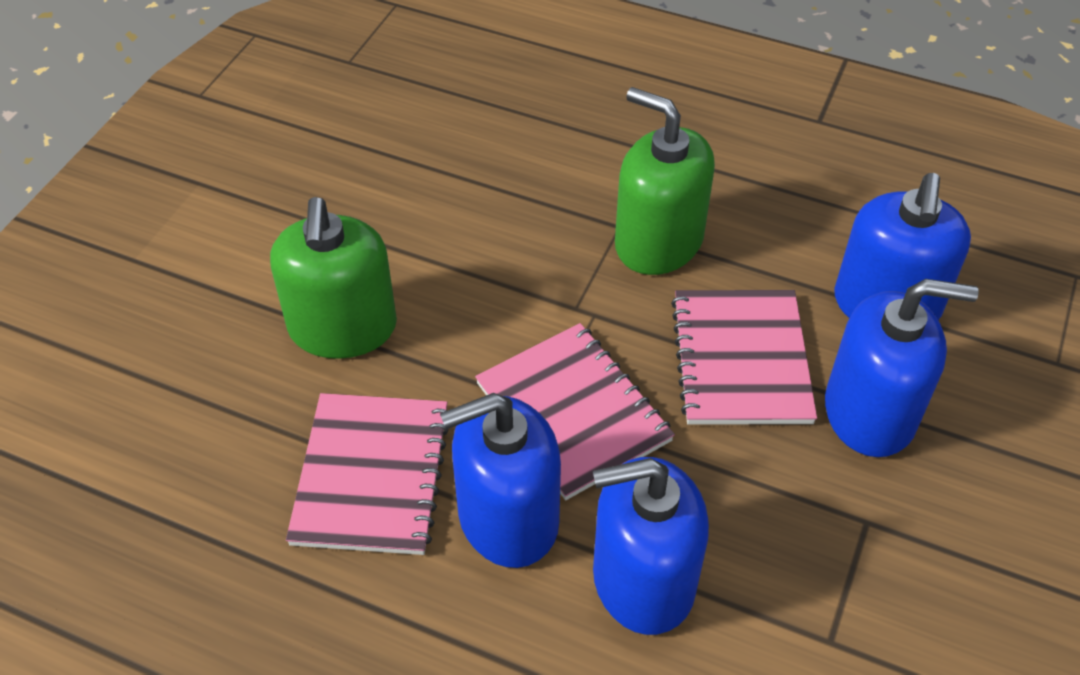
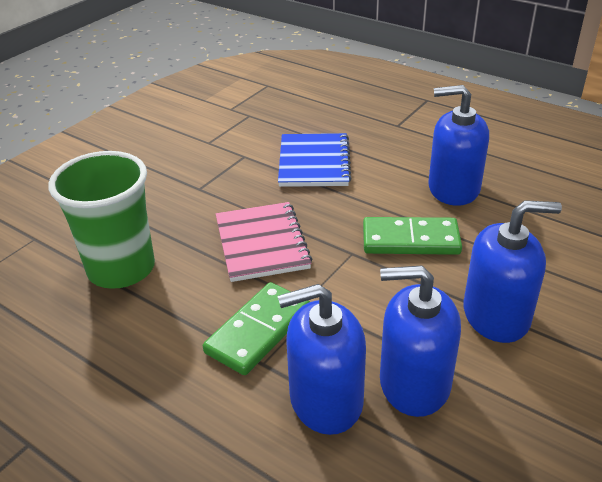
blue notebook: none = 0 -> [278,133,352,187] = 1
green cup: none = 0 -> [49,151,155,289] = 1
green domino: none = 0 -> [203,282,310,375] [363,217,462,255] = 2
green soap dispenser: [270,197,397,359] [615,87,715,275] = 2 -> none = 0
pink notebook: [286,393,448,555] [475,323,675,500] [671,290,817,425] = 3 -> [216,202,312,282] = 1

